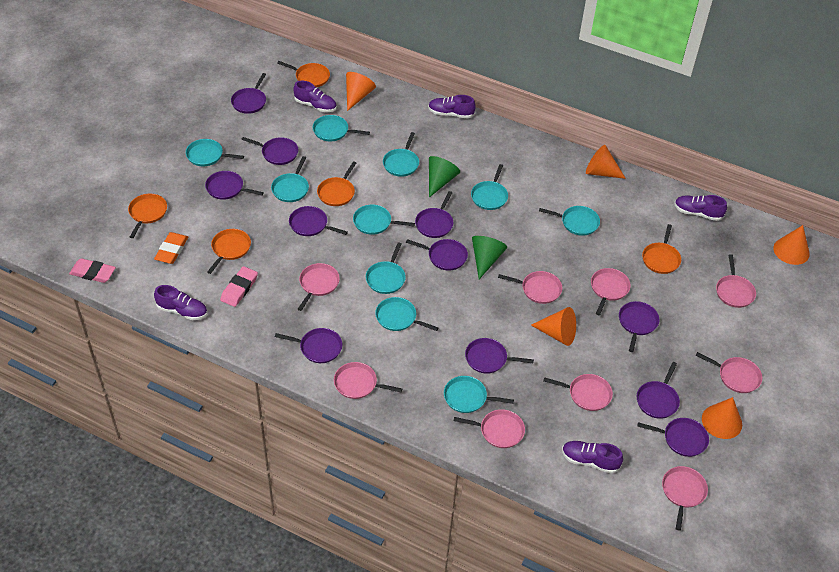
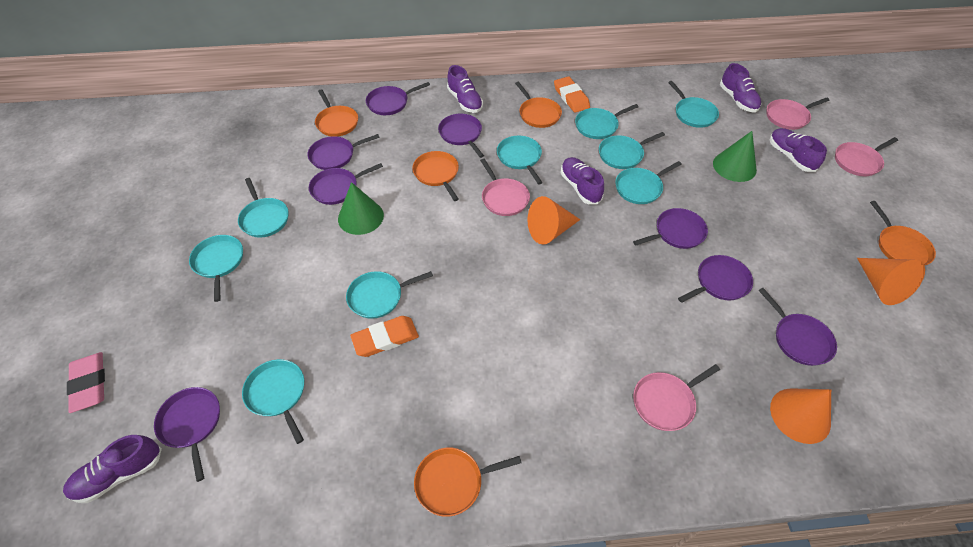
orange cone: [346,72,376,111] [531,307,576,346] [586,145,626,179] [702,397,742,439] [773,225,810,265] = 5 -> [527,196,580,245] [770,388,831,444] [857,258,925,305] = 3
orange eraser: [154,232,188,264] = 1 -> [350,316,419,357] [554,76,590,113] = 2
pink eraser: [69,258,116,283] [220,266,258,307] = 2 -> [67,352,105,413] = 1
pink pan: [298,263,340,311] [334,362,402,399] [454,409,525,448] [498,271,562,304] [543,374,613,411] [591,268,631,315] [662,466,708,531] [696,352,762,393] [716,254,756,308] = 9 -> [480,158,530,216] [633,364,720,431] [766,97,830,130] [835,137,898,176] = 4
purple pan: [205,171,264,200] [231,73,266,114] [241,137,298,165] [275,328,342,363] [289,206,348,236] [406,239,468,271] [415,191,453,238] [465,338,534,374] [619,301,659,352] [637,362,680,419] [637,418,709,457] = 11 -> [154,387,220,482] [308,134,380,170] [309,163,383,205] [366,82,430,115] [438,114,484,158] [633,208,708,249] [678,255,753,303] [758,288,837,366] = 8
turquoise pan: [186,139,244,166] [271,156,309,202] [313,115,370,142] [353,205,415,235] [366,242,406,294] [375,297,438,331] [383,132,419,177] [444,376,514,413] [471,164,508,210] [539,206,600,236] = 10 -> [189,235,243,302] [238,178,289,237] [242,359,304,444] [346,271,433,319] [497,136,543,185] [575,104,638,139] [599,132,665,169] [615,161,682,204] [668,81,719,128] = 9

